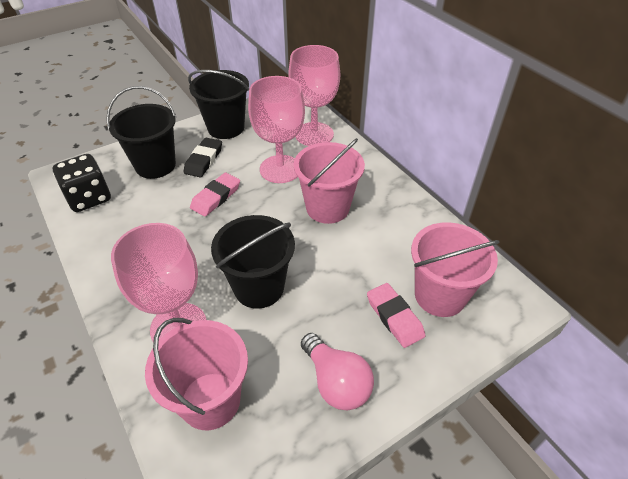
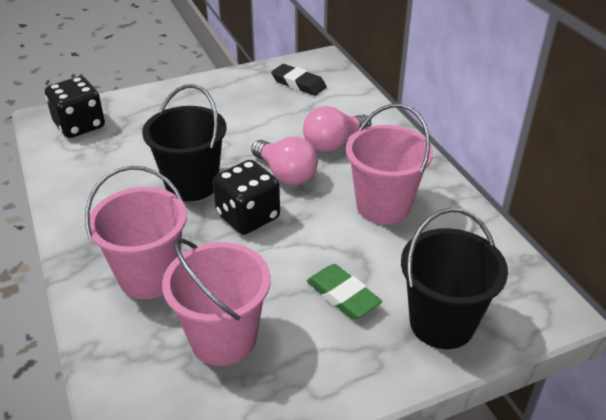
black bucket: [106,86,176,179] [188,70,249,139] [211,215,295,309] = 3 -> [142,84,226,201] [401,208,508,349] = 2
black dice: [53,154,111,212] = 1 -> [45,76,105,138] [213,160,280,235] = 2
green eraser: none = 0 -> [306,264,382,320] = 1
pink eraser: [190,172,240,217] [367,283,425,348] = 2 -> none = 0
pink goblet: [111,223,206,342] [248,76,305,183] [289,45,340,146] = 3 -> none = 0
pink light bulb: [301,333,374,410] = 1 -> [251,136,318,185] [303,106,371,152] = 2

